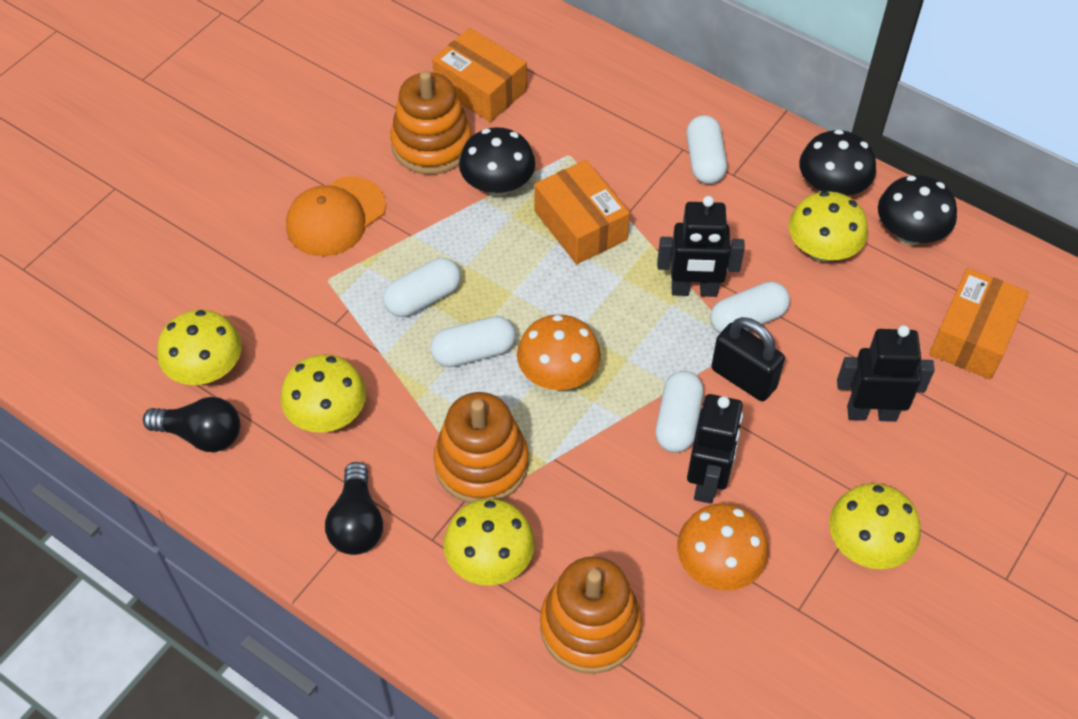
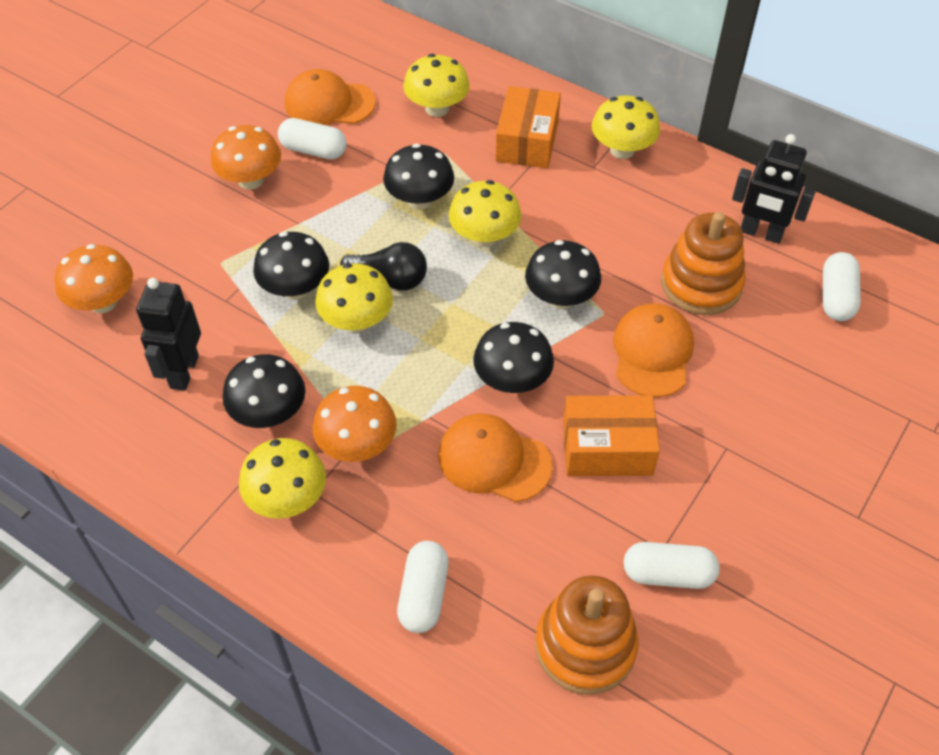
black light bulb: [143,397,240,452] [325,462,383,555] = 2 -> [340,242,427,291] = 1
black mushroom: [459,127,535,197] [799,129,876,196] [878,175,957,245] = 3 -> [223,354,305,428] [253,232,329,300] [383,144,454,210] [473,322,554,393] [525,240,601,309] = 5
black padlock: [711,317,785,401] = 1 -> none = 0
black robot: [657,196,745,297] [687,394,743,504] [837,325,935,422] = 3 -> [136,278,201,391] [732,134,816,244] = 2
orange box: [432,28,527,122] [534,160,630,264] [929,268,1029,379] = 3 -> [495,86,561,168] [563,395,660,476] = 2
orange cap: [286,176,386,256] = 1 -> [285,69,376,125] [438,414,552,502] [613,303,694,397] = 3
orange mushroom: [517,314,601,390] [677,503,769,591] = 2 -> [55,244,133,313] [211,125,281,190] [313,386,397,462] = 3
orange stacking toy: [390,71,472,175] [434,392,529,503] [540,556,642,674] = 3 -> [535,575,639,695] [661,212,746,315] = 2
white capsule: [383,258,461,317] [430,316,516,367] [655,371,703,453] [686,115,727,184] [710,281,790,334] = 5 -> [278,118,347,159] [397,541,449,633] [624,542,720,589] [823,252,861,321] = 4

